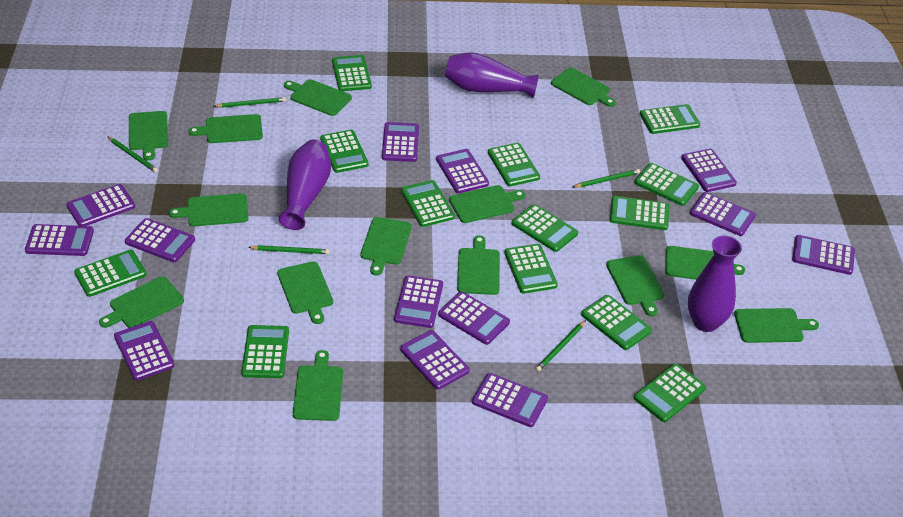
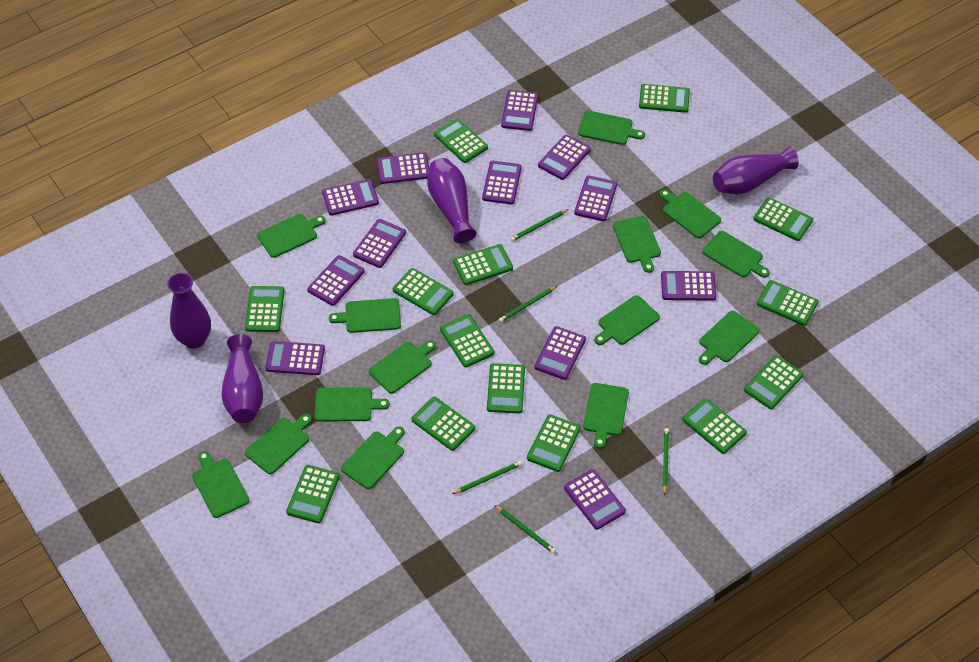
green calculator: [74,250,147,297] [241,325,289,378] [320,130,369,173] [332,55,372,91] [401,180,455,227] [488,143,540,186] [504,244,558,294] [512,204,578,252] [581,295,652,350] [610,196,669,230] [634,163,699,206] [634,363,706,422] [640,104,700,134] = 13 -> [245,286,285,332] [286,465,340,523] [393,268,454,315] [411,397,475,451] [434,119,488,163] [440,314,494,367] [453,244,513,285] [487,363,525,413] [527,414,581,472] [639,84,690,113] [682,398,747,454] [744,355,804,409] [753,197,813,241] [757,280,819,326] = 14
purple calculator: [25,224,94,256] [66,184,135,226] [114,321,174,380] [125,218,195,262] [382,122,419,162] [394,275,443,328] [400,330,470,390] [436,149,489,193] [438,291,510,345] [472,373,548,427] [681,149,737,192] [690,192,756,236] [792,235,855,275] = 13 -> [265,341,325,375] [307,255,365,306] [322,179,379,216] [353,219,406,268] [377,153,429,184] [482,161,522,205] [501,90,538,131] [535,326,586,380] [538,135,591,180] [564,469,626,530] [574,175,617,221] [661,271,716,301] = 12
purple vase: [279,139,331,230] [445,52,539,98] [688,235,742,332] = 3 -> [167,273,211,349] [221,334,263,423] [427,158,476,243] [713,147,799,194] = 4

